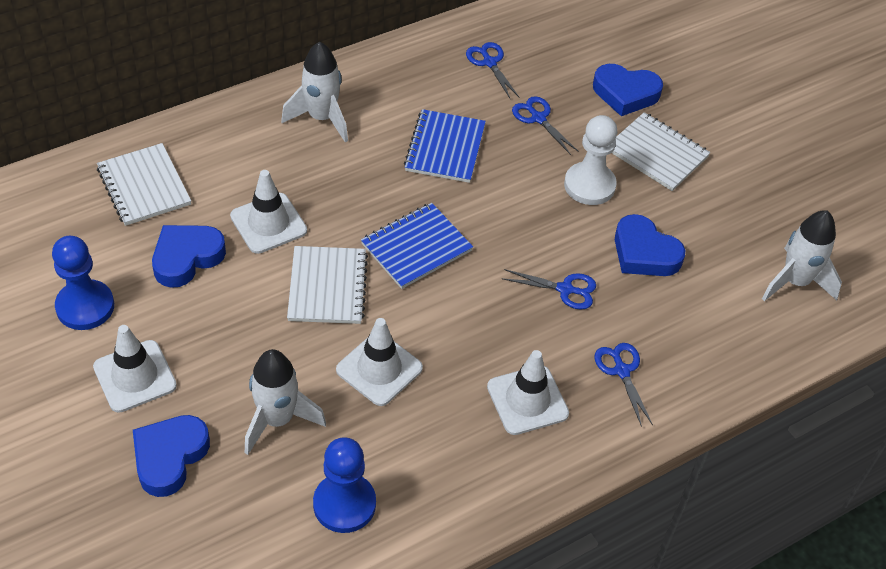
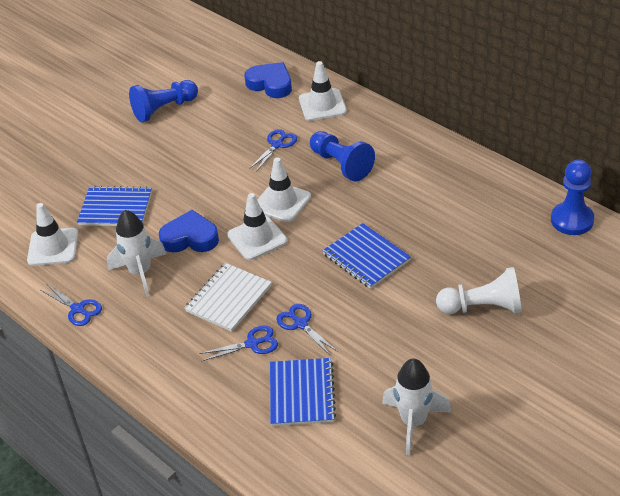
blue heart: [133,415,210,497] [152,225,226,288] [593,64,663,116] [615,214,686,276] = 4 -> [159,210,219,253] [244,62,292,98] = 2
blue notebook: [361,203,473,289] [404,109,486,183] = 2 -> [77,186,152,226] [270,358,336,426] [323,223,411,289] = 3
blue pawn: [52,236,114,330] [313,437,376,533] = 2 -> [129,80,198,123] [310,131,375,181] [551,160,594,235] = 3
white notebook: [97,143,191,226] [287,246,368,324] [612,112,710,191] = 3 -> [184,263,272,332] = 1
white rocket: [245,349,326,455] [281,42,348,143] [762,210,842,301] = 3 -> [107,210,167,297] [382,358,451,455] = 2

